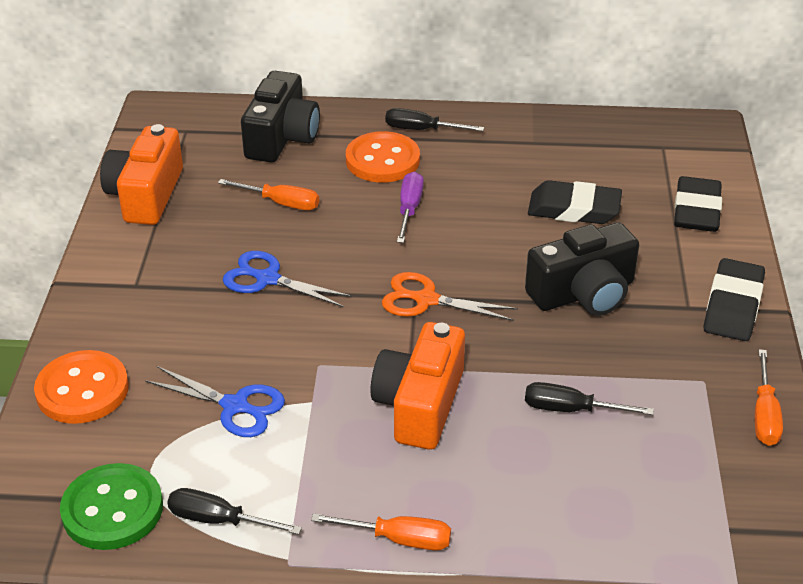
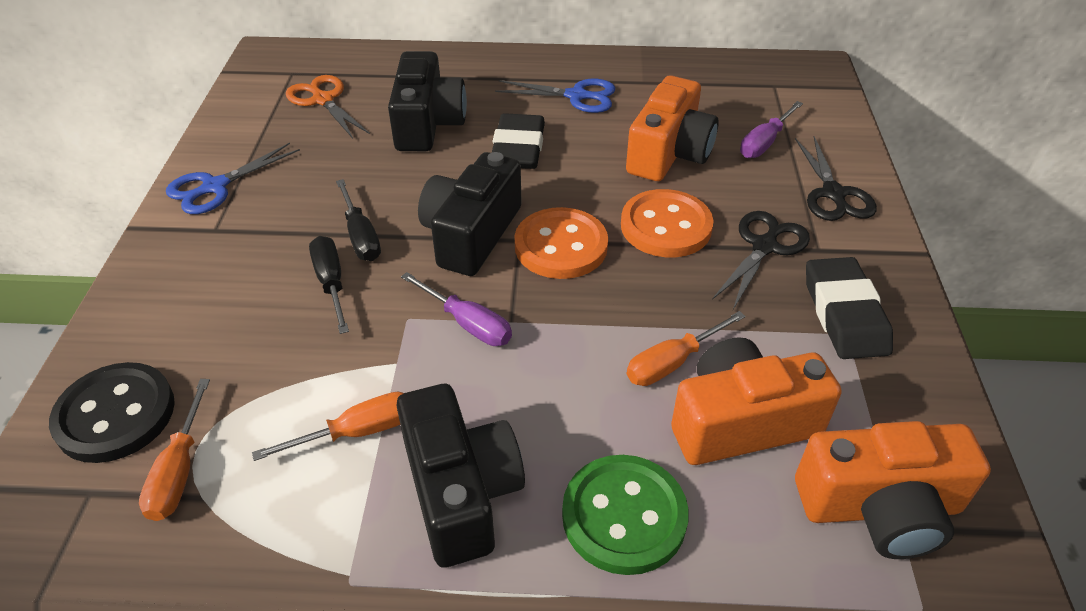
black button: none = 0 -> [49,362,175,463] = 1
black camera: [241,71,320,163] [525,222,639,316] = 2 -> [388,51,467,151] [397,384,525,568] [418,152,522,276] = 3
black eraser: [528,180,622,224] [674,176,722,232] [704,258,765,341] = 3 -> [492,113,545,169] [806,257,893,359] = 2
black scissors: none = 0 -> [712,211,810,309] [795,136,877,221] = 2
black screwdriver: [167,488,302,535] [385,108,484,131] [525,382,654,415] = 3 -> [309,236,349,334] [336,179,381,261] = 2
orange camera: [100,124,183,225] [370,322,465,450] = 2 -> [626,75,719,181] [671,337,841,465] [795,421,991,559] = 3
purple screwdriver: [397,172,424,243] = 1 -> [401,272,512,346] [740,101,803,158] = 2

